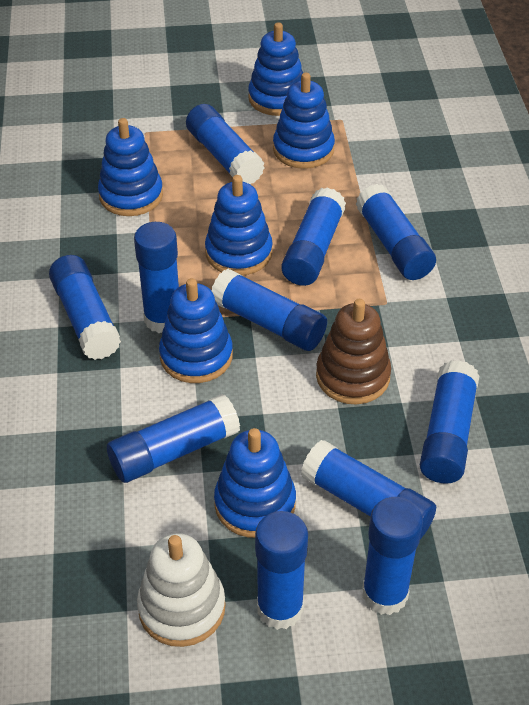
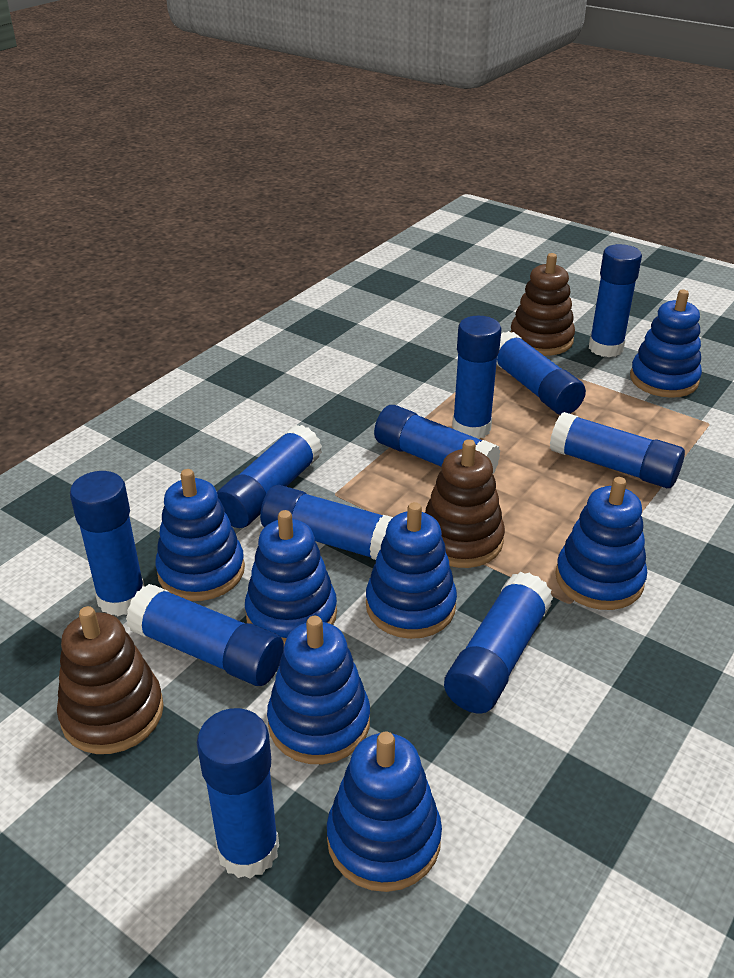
blue stacking toy: [98,118,163,216] [159,278,233,383] [205,175,273,275] [214,428,296,538] [248,22,303,116] [273,73,335,169] = 6 -> [155,469,245,601] [245,510,337,645] [267,616,370,764] [327,731,442,892] [366,502,457,639] [555,477,647,610] [630,290,702,398] = 7
brown stacking toy: [316,299,391,404] = 1 -> [57,606,164,754] [425,439,505,568] [511,253,575,356] = 3
white stacking toy: [137,533,226,647] = 1 -> none = 0

